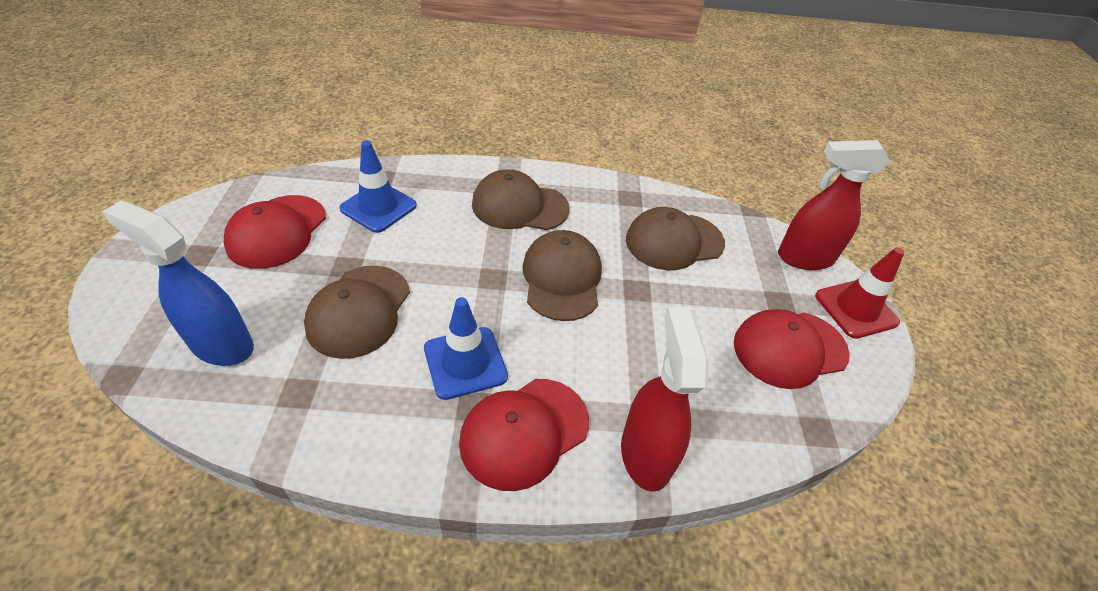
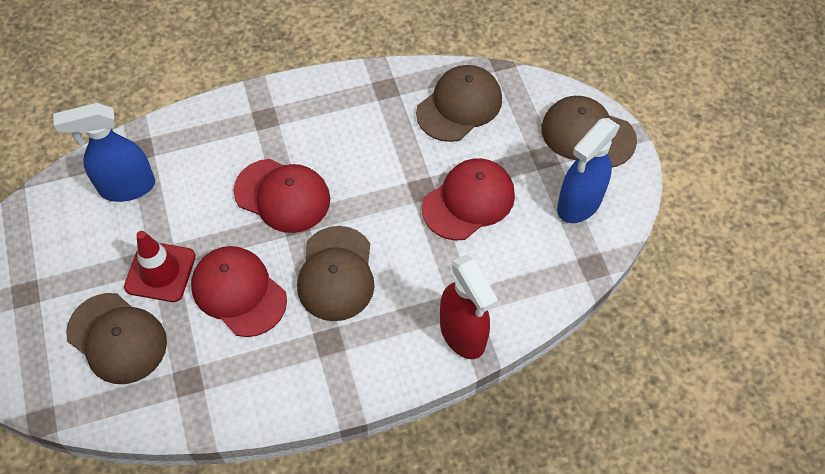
blue spray bottle: [102,200,254,366] = 1 -> [53,103,155,202] [557,118,620,223] = 2
blue traffic cone: [339,140,417,233] [424,297,508,400] = 2 -> none = 0
red spray bottle: [621,307,709,492] [778,140,890,270] = 2 -> [440,254,498,359] = 1

